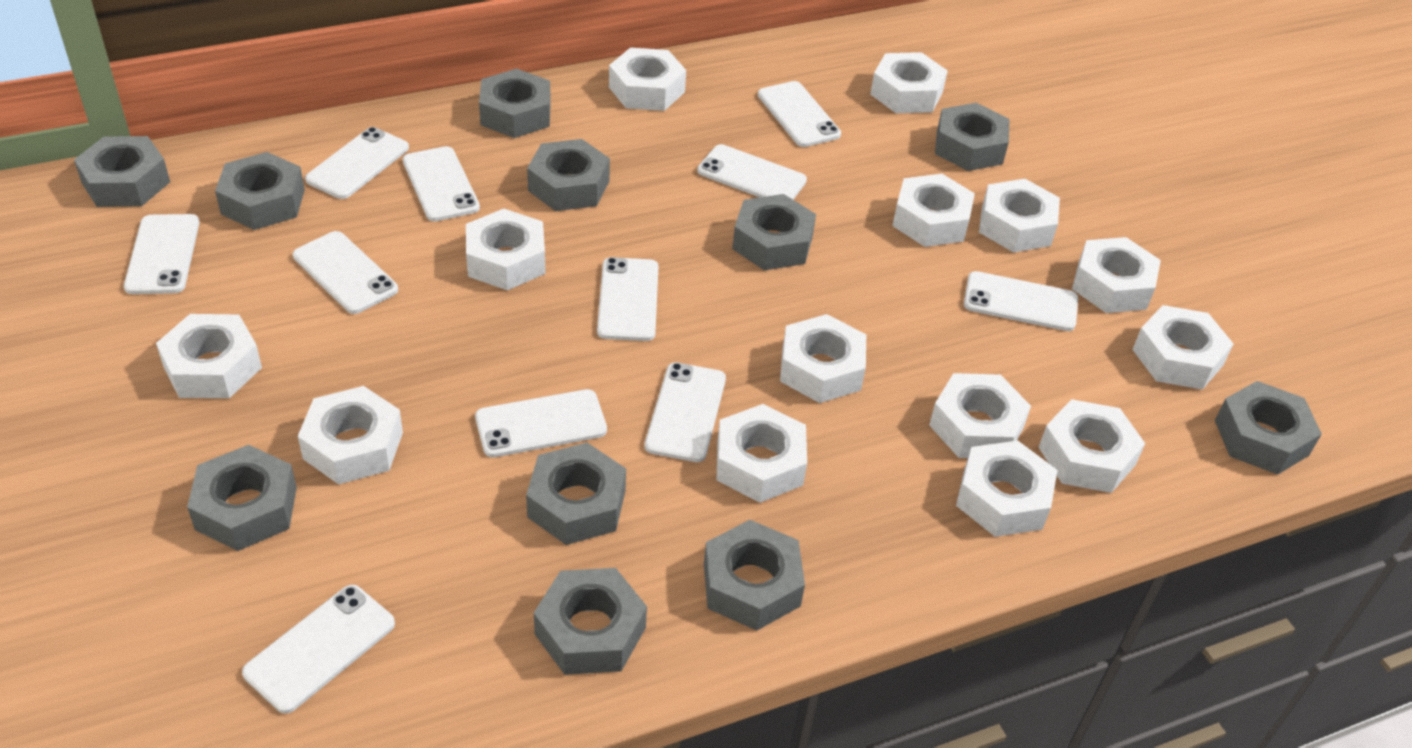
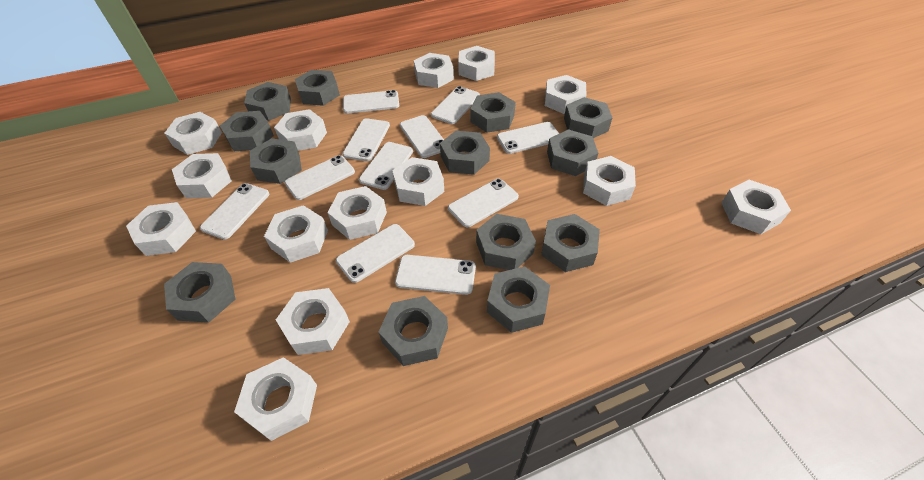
grey nut: [74,136,170,207] [187,445,297,551] [215,152,305,230] [479,69,551,138] [526,443,626,545] [527,139,610,211] [534,568,647,675] [704,520,805,630] [732,194,816,270] [935,103,1009,171] [1215,381,1322,475] = 11 -> [164,262,235,323] [220,111,274,151] [244,82,291,121] [250,138,302,184] [295,70,340,106] [379,296,448,366] [440,131,490,175] [471,92,516,133] [476,214,536,270] [487,266,550,333] [541,214,600,272] [547,129,598,176] [564,97,612,138] = 13

